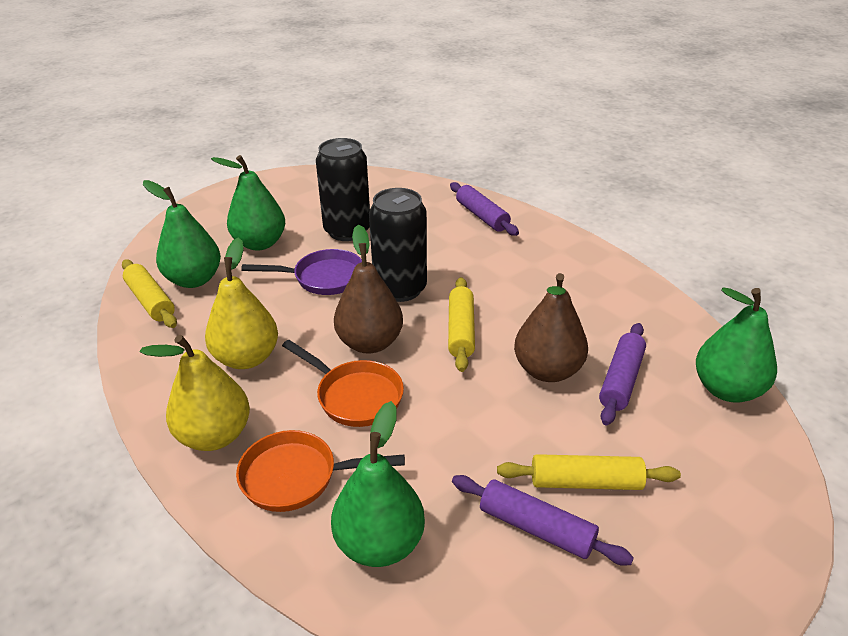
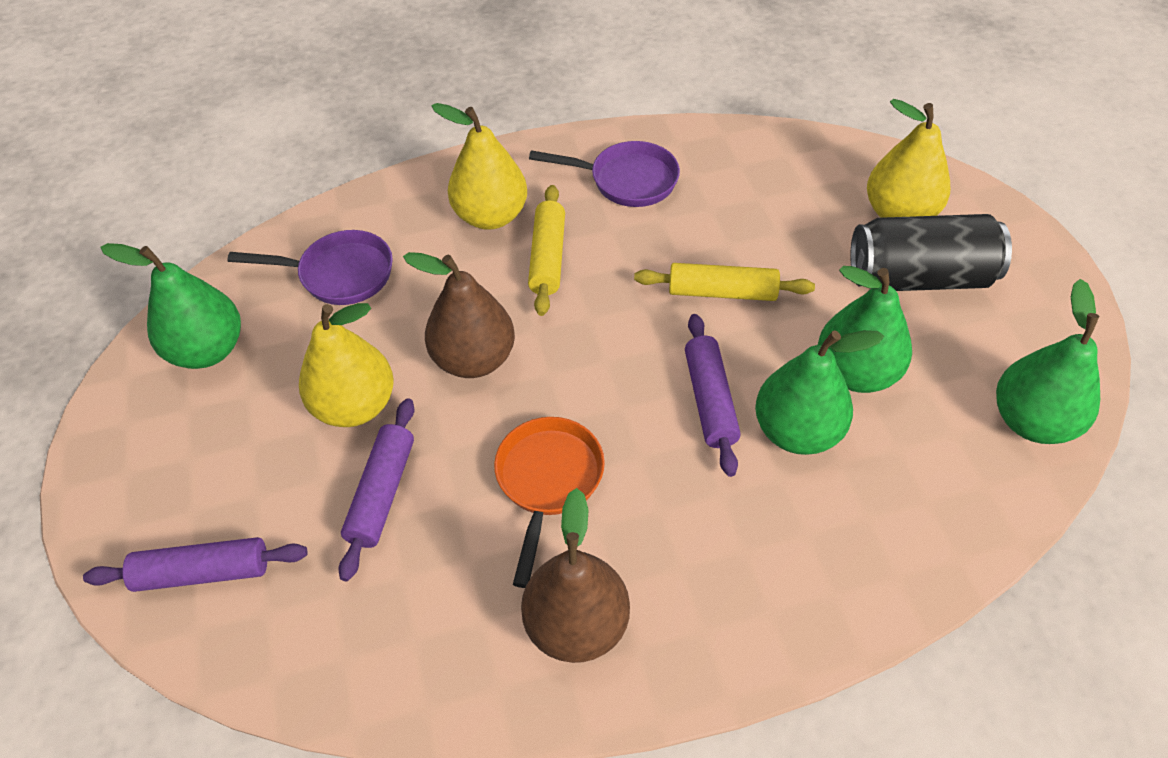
black can: [316,138,370,241] [369,188,427,302] = 2 -> [850,214,1012,291] = 1
orange pan: [236,430,405,512] [282,340,404,427] = 2 -> [494,417,605,588] = 1
purple pan: [241,249,362,295] = 1 -> [228,230,393,305] [529,141,680,207] = 2
yellow pear: [140,335,250,451] [205,238,278,369] = 2 -> [299,303,394,427] [432,103,527,230] [867,99,950,218] = 3
yellow rolling pin: [122,260,177,328] [448,277,475,372] [497,454,681,490] = 3 -> [528,185,565,316] [634,263,815,301] = 2

